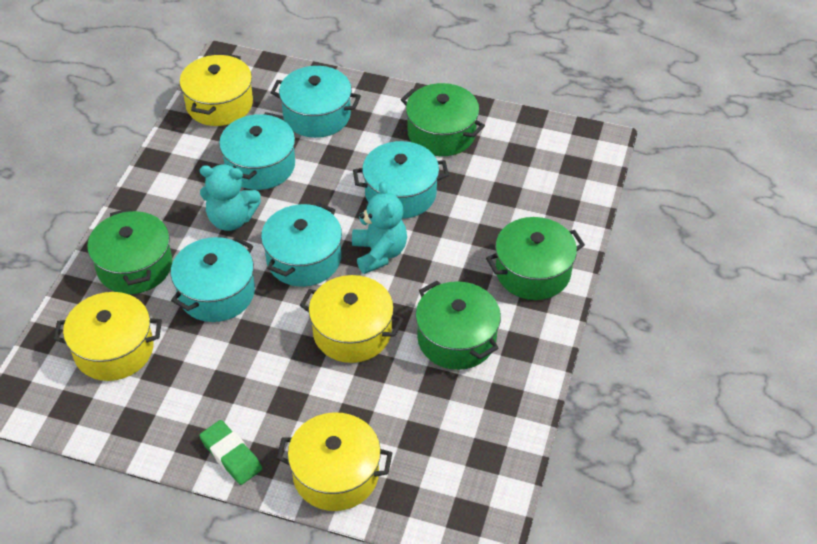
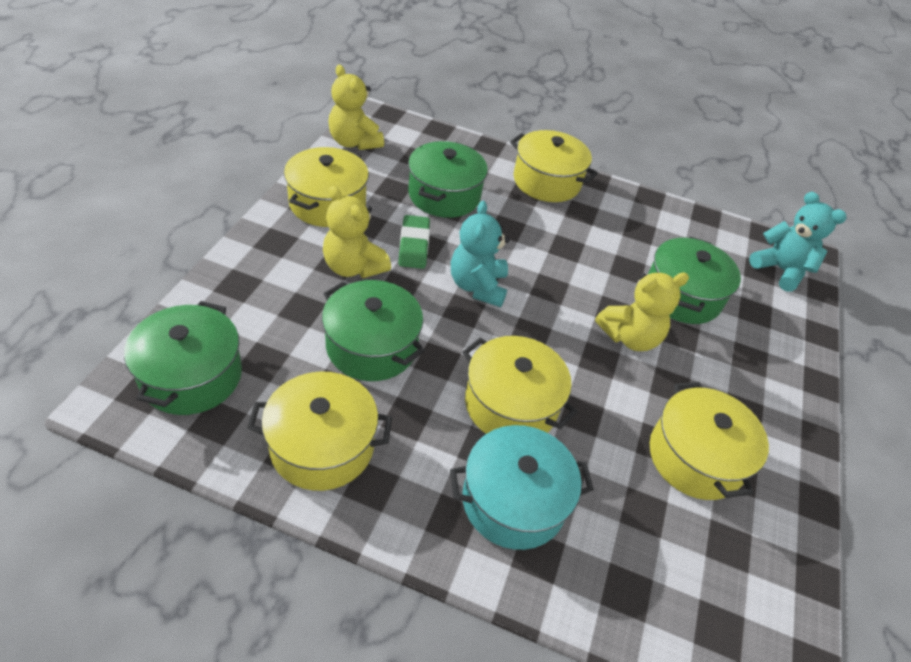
turquoise pot: [171,236,255,322] [219,112,295,190] [261,202,342,287] [271,66,361,138] [353,141,449,219] = 5 -> [450,425,594,550] = 1
yellow pot: [53,292,162,381] [179,53,253,126] [276,412,392,511] [300,275,404,363] = 4 -> [247,372,392,491] [284,147,369,227] [462,336,577,434] [510,130,598,202] [650,382,769,500] = 5
yellow teddy bear: none = 0 -> [323,186,391,278] [328,64,384,150] [595,273,689,351] = 3

